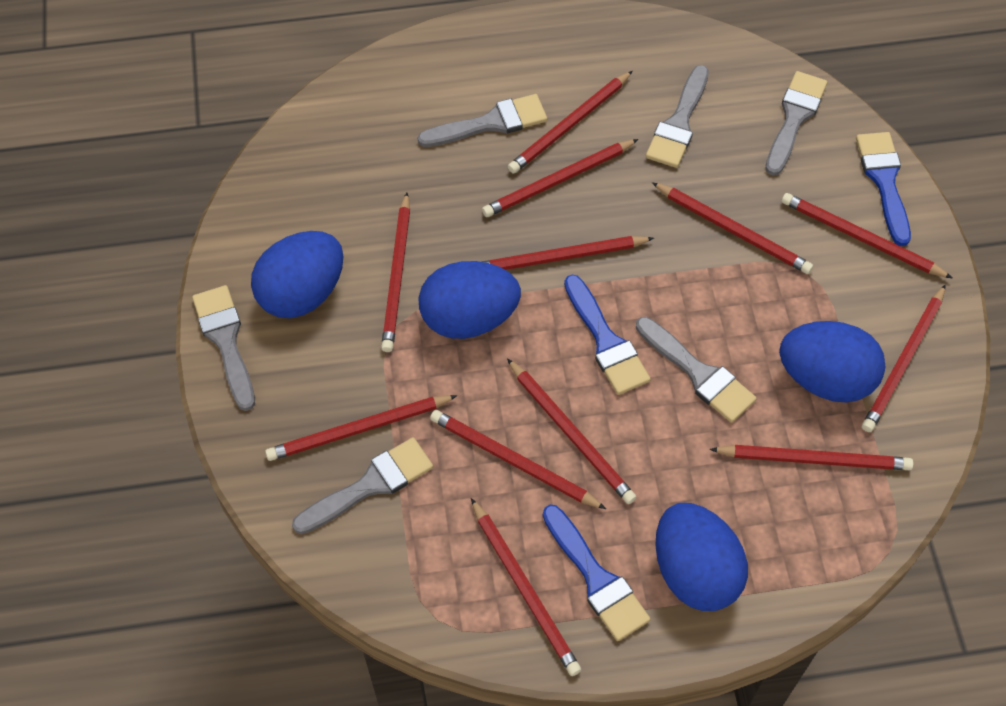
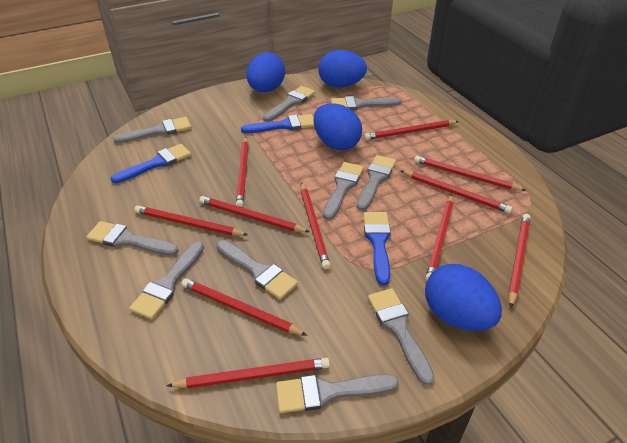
grey brush: [192,285,255,411] [292,437,433,534] [418,94,547,147] [636,317,757,423] [646,65,709,168] [765,71,827,176] = 6 -> [86,221,179,256] [113,117,191,143] [129,242,204,319] [216,240,298,299] [263,86,315,122] [276,374,399,413] [323,162,364,220] [331,96,401,110] [357,155,396,211] [368,288,435,386] = 10
red pencil: [265,395,457,461] [381,192,410,352] [430,410,606,509] [471,498,581,676] [482,139,638,217] [482,236,654,270] [507,359,637,504] [508,71,632,173] [652,182,813,274] [710,445,913,470] [781,193,953,279] [862,284,946,432] = 12 -> [134,205,248,236] [167,358,330,388] [181,278,307,336] [199,196,309,232] [236,137,248,207] [301,182,330,269] [364,120,459,140] [401,171,512,213] [414,156,527,191] [426,194,453,280] [508,214,530,308] = 11

